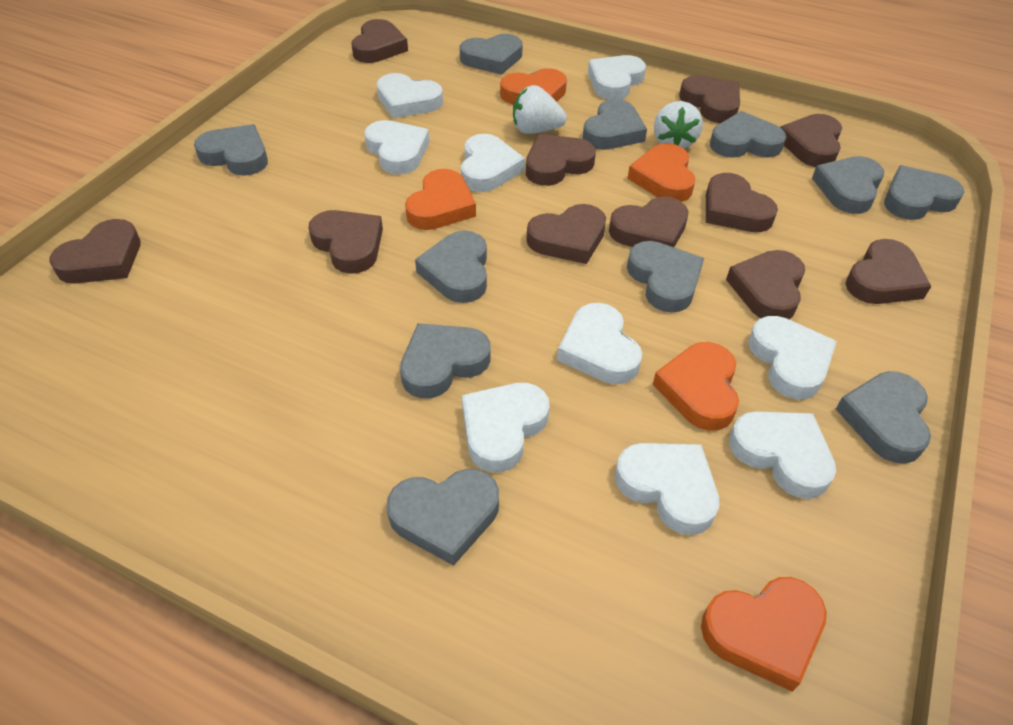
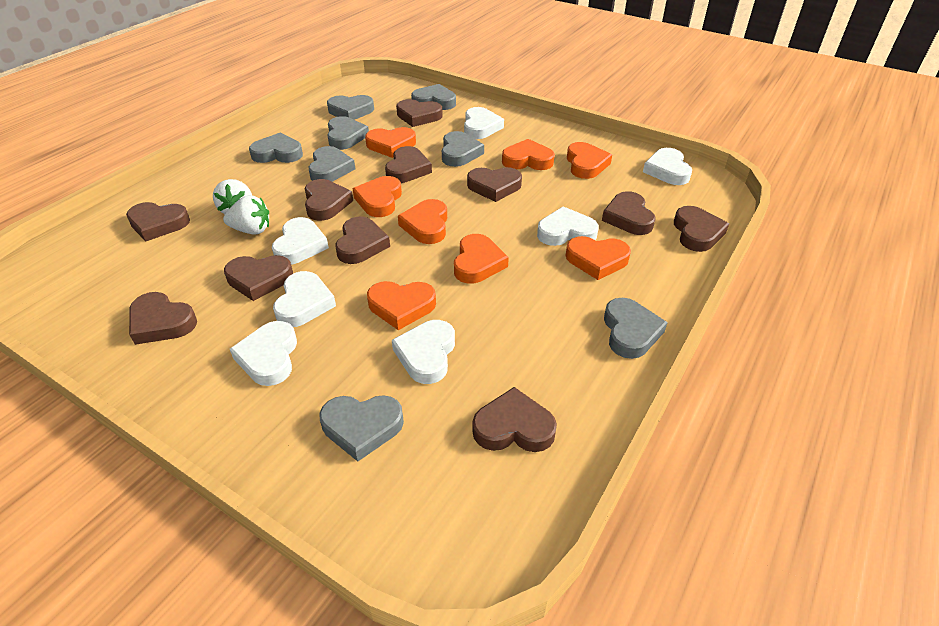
grey heart: [194,124,268,176] [386,469,499,566] [400,323,491,398] [415,231,487,303] [459,34,523,75] [583,99,647,150] [627,241,704,313] [710,111,786,158] [812,156,884,214] [836,371,931,464] [884,165,964,220] = 11 -> [249,132,303,163] [309,146,355,182] [319,395,404,461] [327,95,374,120] [327,116,369,150] [411,84,456,110] [442,131,484,167] [604,298,668,359] = 8
orange heart: [405,169,476,230] [500,68,567,105] [627,143,695,202] [653,342,739,431] [701,577,827,692] = 5 -> [353,176,402,217] [365,127,416,158] [367,281,436,330] [398,199,447,244] [454,234,509,284] [502,139,555,170] [565,236,631,280] [567,142,612,179] = 8
white heart: [364,120,429,175] [377,73,443,118] [461,134,525,192] [462,383,550,472] [557,303,642,384] [588,55,646,100] [615,443,720,535] [729,411,836,499] [748,316,837,400] = 9 -> [230,321,297,386] [272,217,329,265] [273,271,336,327] [392,320,455,384] [464,107,504,139] [537,206,599,246] [643,148,692,185] = 7

